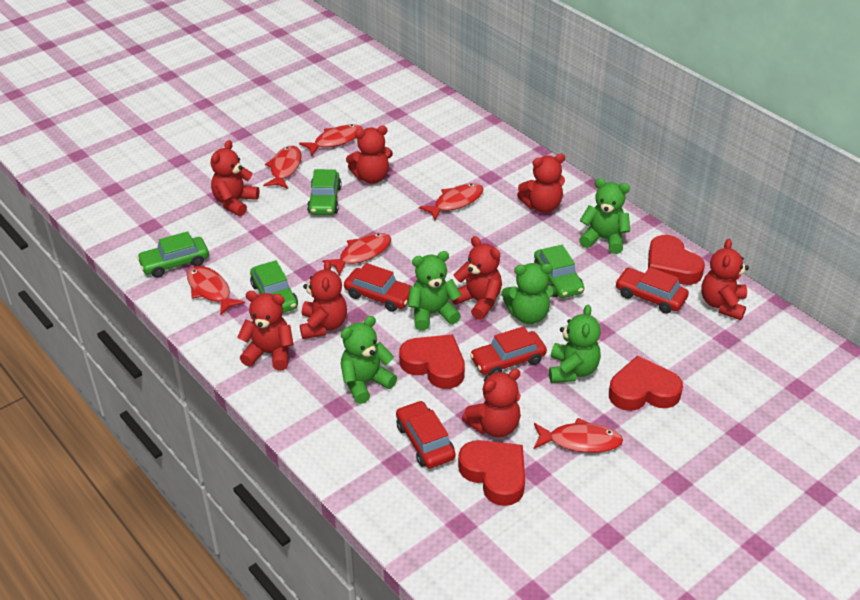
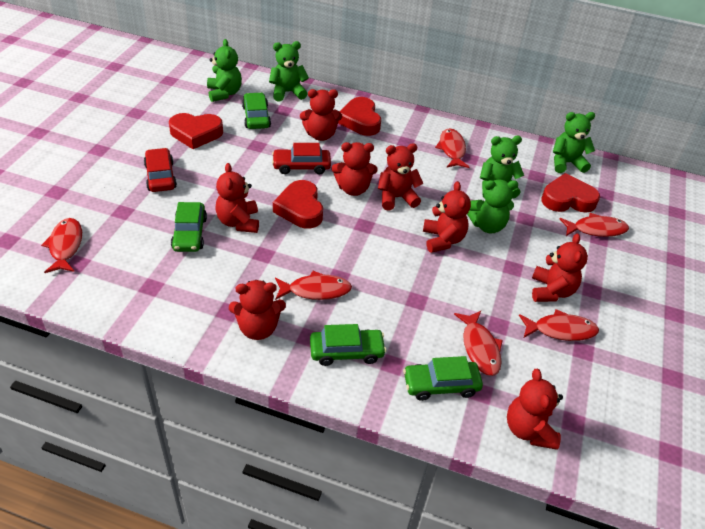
red car: [344,263,413,312] [396,401,456,469] [470,326,547,375] [615,267,689,314] = 4 -> [144,148,177,192] [272,143,331,174] = 2

